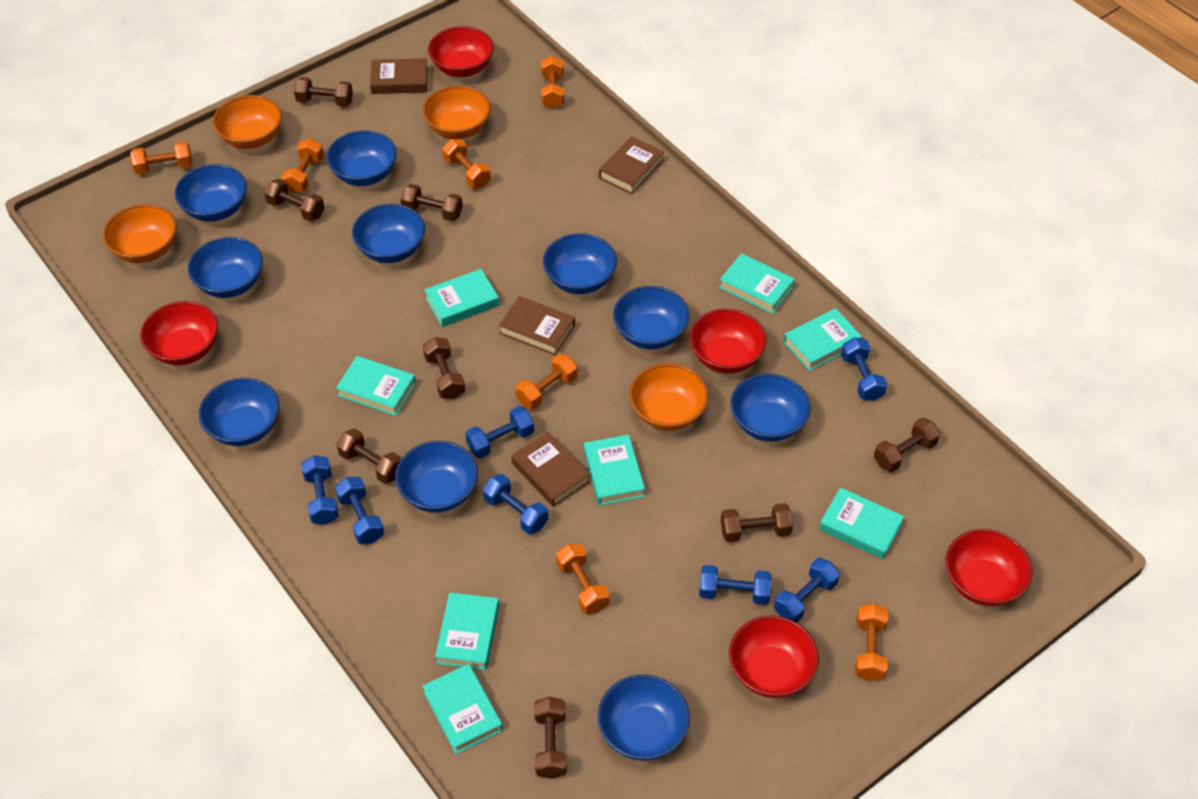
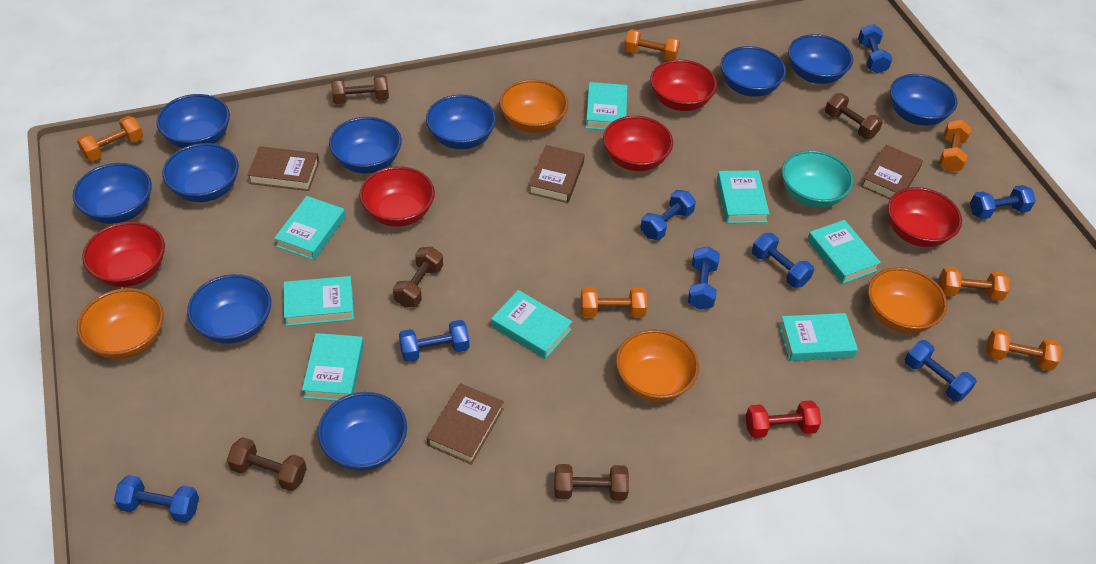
blue dumbbell: [301,455,339,525] [335,477,384,544] [465,406,534,458] [483,474,548,534] [699,565,772,605] [774,558,840,622] [841,337,887,401] = 7 -> [114,475,199,523] [399,320,469,362] [640,190,696,240] [688,246,720,310] [752,233,814,288] [858,24,892,73] [905,340,977,402] [970,185,1036,219] = 8
brown dumbbell: [264,179,325,221] [294,77,353,107] [336,428,401,484] [400,184,463,221] [423,337,465,399] [534,697,567,779] [721,503,793,542] [874,418,940,472] = 8 -> [227,437,307,491] [331,75,389,104] [393,247,443,307] [554,464,629,500] [825,93,883,139] = 5
orange dumbbell: [130,141,192,175] [282,139,324,194] [442,139,491,188] [515,354,578,409] [541,56,564,109] [556,543,609,614] [855,604,888,681] = 7 -> [77,116,143,161] [581,287,647,317] [624,29,680,61] [939,120,971,172] [939,267,1009,301] [986,329,1062,371] = 6
red dumbbell: none = 0 -> [746,400,821,438] = 1
turquoise bowl: none = 0 -> [782,150,854,208] = 1

